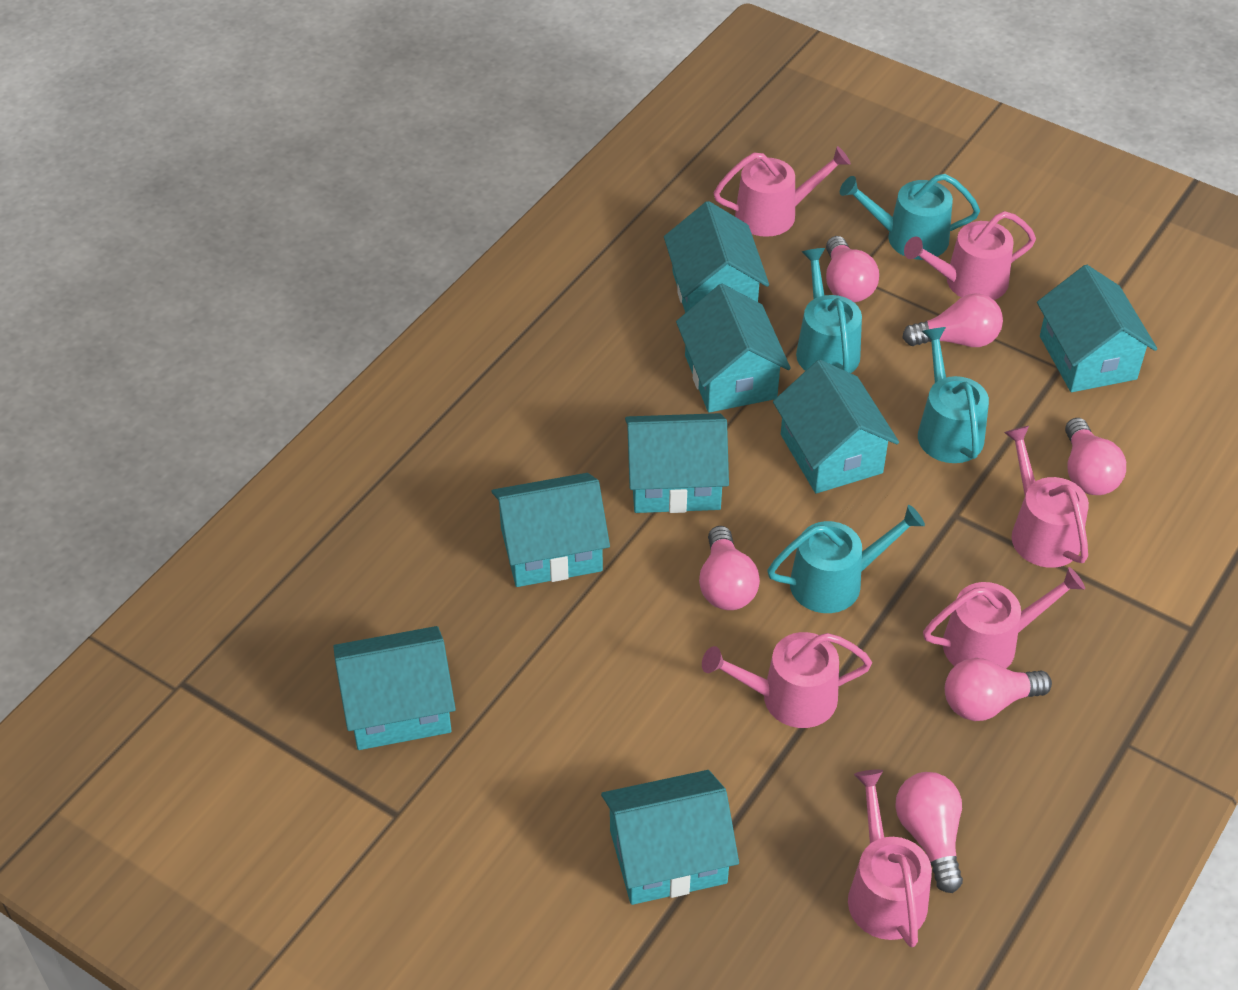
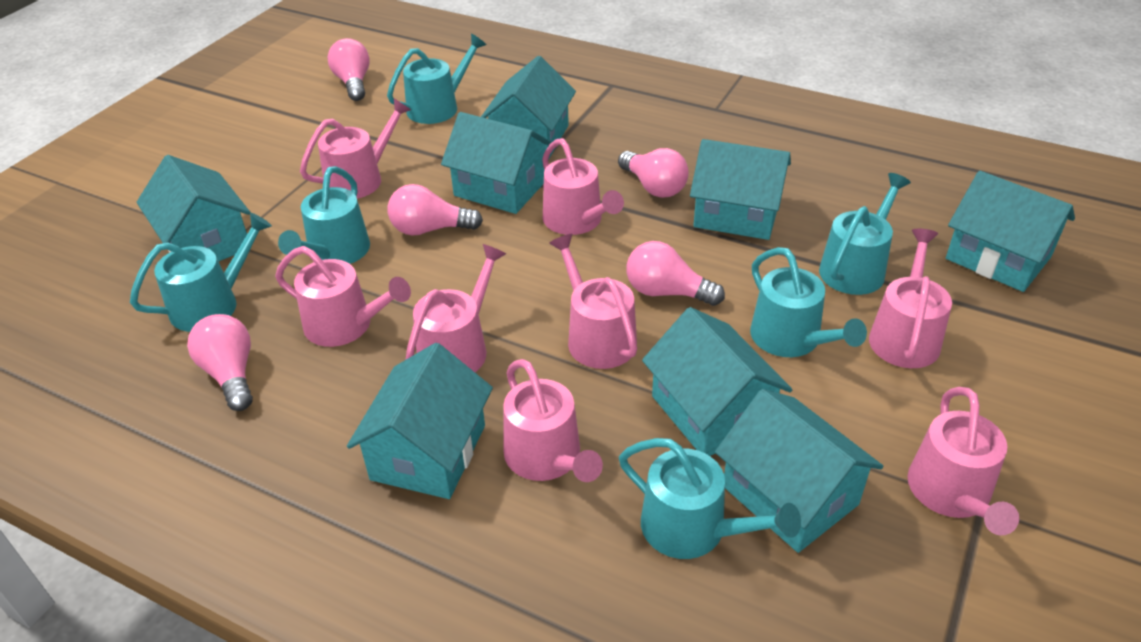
pink light bulb: [699,526,760,610] [826,236,879,302] [895,772,963,893] [902,293,1003,347] [945,658,1052,721] [1065,418,1126,495] = 6 -> [187,314,253,411] [328,38,370,101] [388,184,483,236] [618,148,689,198] [626,241,725,306] = 5
pink watering can: [702,632,872,728] [713,146,851,237] [848,770,932,947] [904,211,1036,300] [923,567,1085,669] [1004,426,1089,568] = 6 -> [275,246,411,347] [300,98,411,199] [405,244,506,372] [503,359,603,482] [542,138,624,235] [549,234,637,369] [869,229,952,368] [908,387,1019,535] = 8
turquoise watering can: [767,505,925,613] [796,248,862,373] [840,174,980,260] [918,327,989,463] = 4 -> [130,213,272,332] [278,166,370,264] [387,33,487,124] [619,438,801,559] [750,247,867,357] [819,173,911,295] = 6

